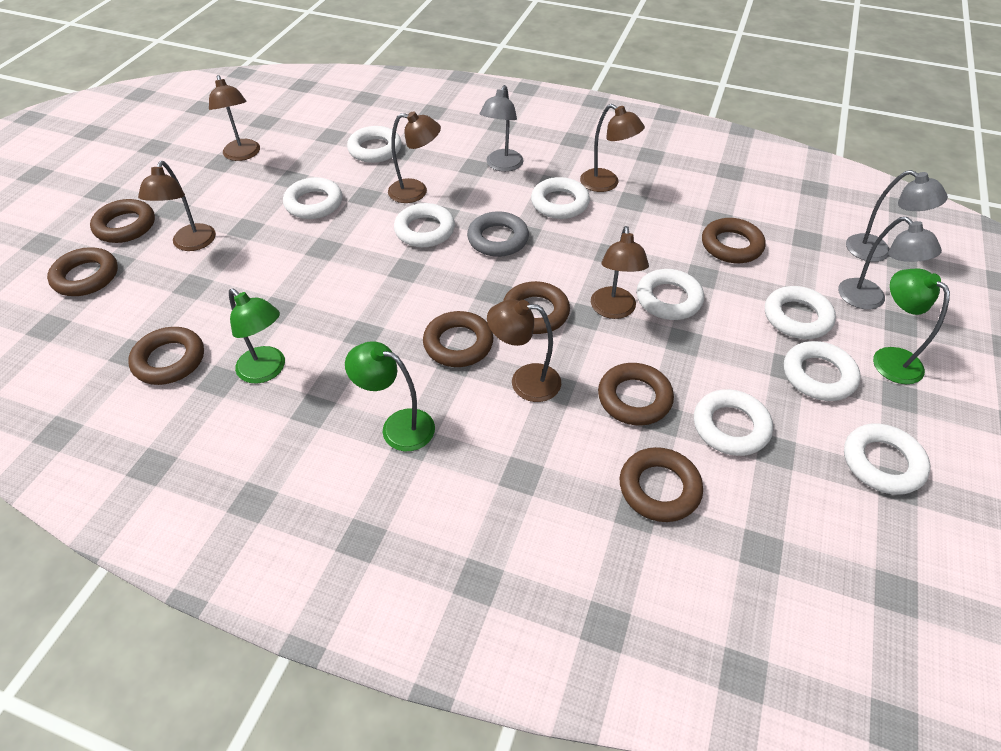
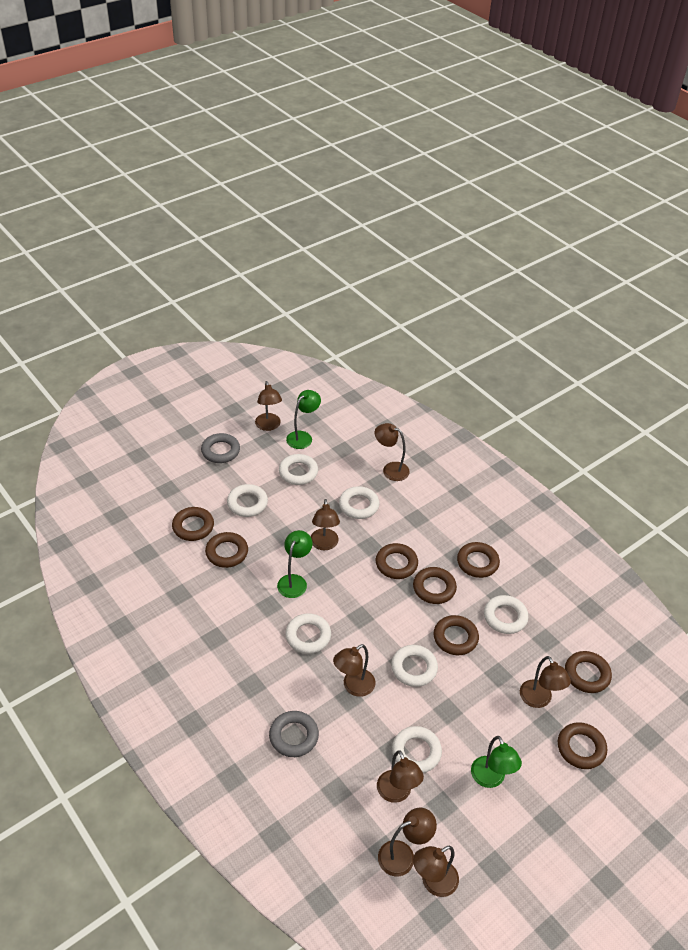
brown lamp: [138,161,216,251] [209,75,260,161] [388,111,441,203] [487,299,561,402] [580,104,645,192] [591,226,649,319] = 6 -> [255,381,282,431] [311,499,340,550] [333,644,376,697] [375,423,410,481] [377,750,424,803] [378,808,437,876] [413,845,459,897] [520,656,571,708] = 8
grey lamp: [480,85,524,172] [838,217,942,310] [846,170,948,262] = 3 -> none = 0
grey ring: [467,211,529,257] = 1 -> [201,433,240,463] [269,711,319,757] = 2
white ring: [283,177,342,219] [347,126,402,163] [394,203,455,247] [531,177,590,219] [637,269,704,320] [694,389,773,456] [765,286,836,339] [784,341,861,401] [844,423,930,495] = 9 -> [227,484,268,517] [279,454,318,485] [285,613,331,654] [339,486,379,519] [391,645,438,687] [392,726,442,773] [484,595,528,634] = 7

